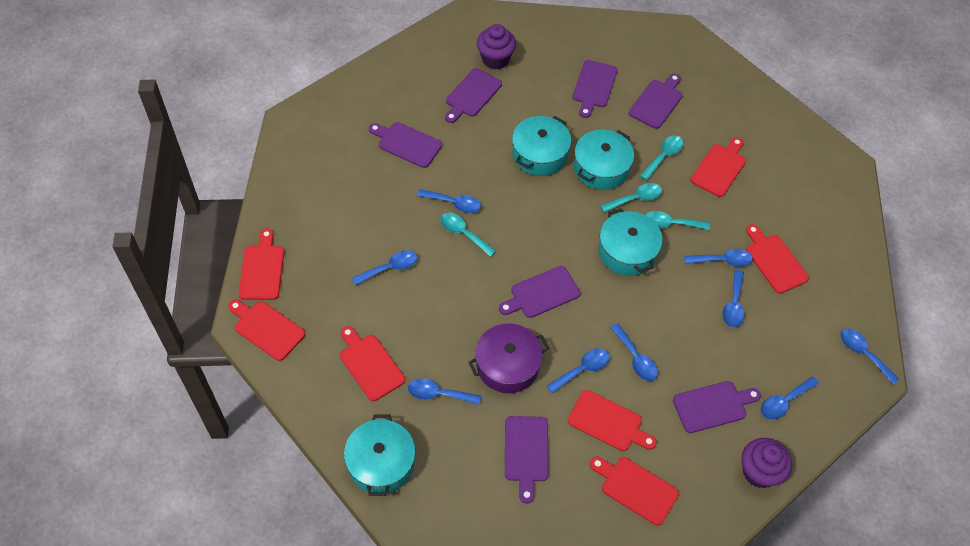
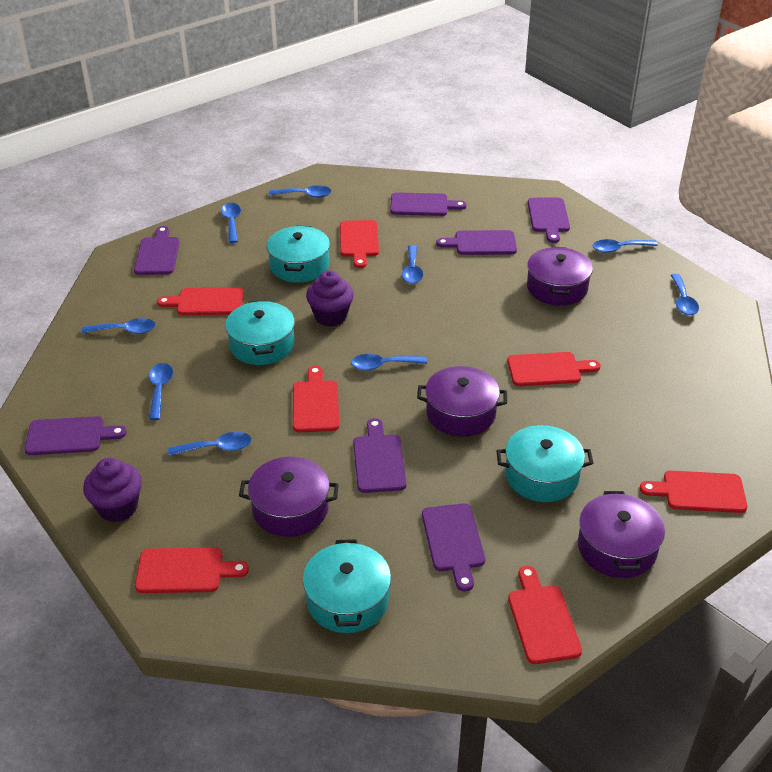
purple pot: [468,323,549,393] = 1 -> [239,456,339,537] [417,366,507,437] [527,246,593,306] [578,491,665,578] = 4
turquoise spoon: [440,213,496,257] [600,183,662,213] [640,136,683,181] [645,211,710,230] = 4 -> none = 0

